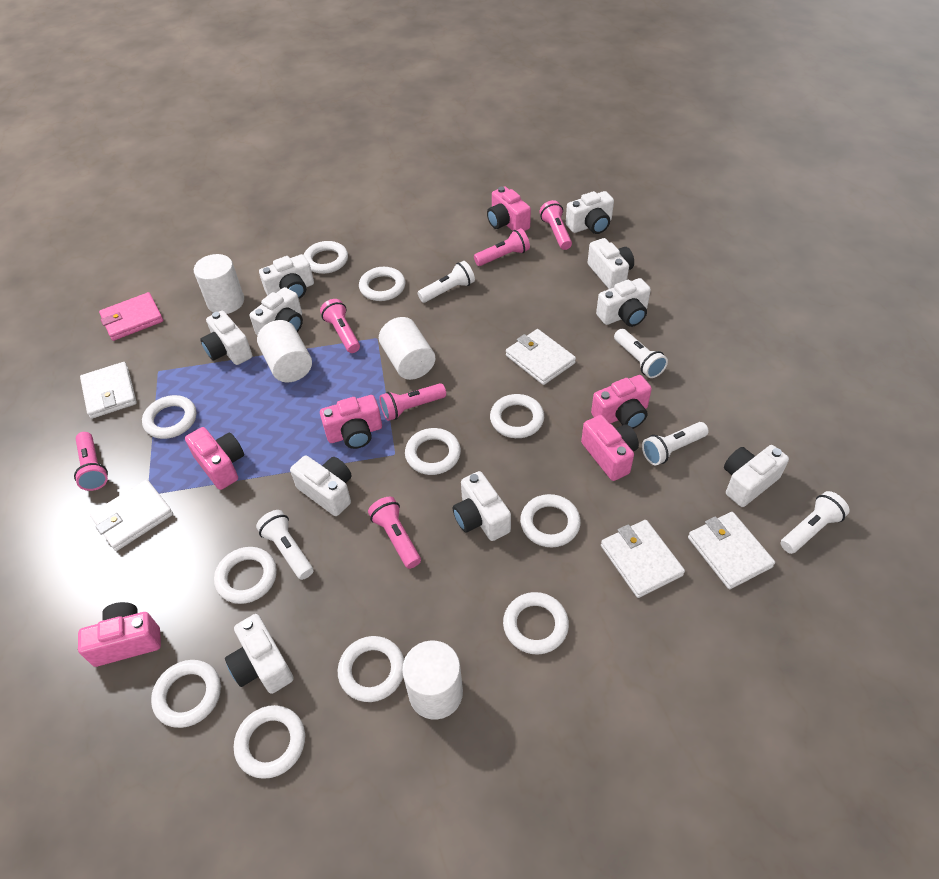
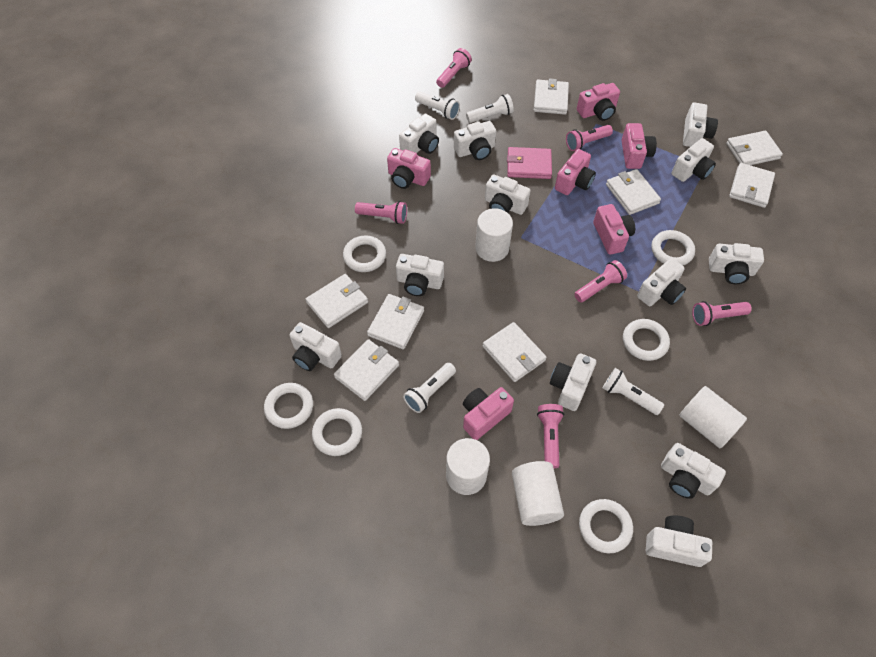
white camera: [200,311,253,365] [225,614,294,694] [250,287,303,336] [259,254,314,299] [290,455,352,516] [453,471,511,541] [566,191,614,234] [588,238,634,289] [596,278,651,327] [724,445,789,507] = 10 -> [289,322,342,371] [396,254,444,296] [399,114,439,154] [454,121,496,160] [485,174,531,215] [550,353,596,411] [637,258,686,306] [646,515,712,567] [661,443,726,499] [672,138,716,182] [683,102,718,147] [709,243,764,284] = 12
white flashlight: [256,510,313,580] [417,261,475,303] [614,329,668,378] [642,422,709,465] [781,491,849,554] = 5 -> [403,363,456,413] [415,92,460,120] [466,94,514,123] [603,368,664,415] = 4
white ring: [142,395,196,439] [151,660,221,728] [214,547,277,604] [234,705,305,779] [304,241,348,274] [338,636,404,702] [359,267,405,301] [405,428,461,475] [490,394,544,438] [503,592,569,655] [520,494,581,547] = 11 -> [264,383,313,429] [312,408,362,456] [343,235,386,272] [579,499,633,553] [623,319,670,361] [651,230,695,265] = 6
white wallet: [80,362,137,419] [90,479,173,551] [506,329,576,385] [601,520,685,598] [688,512,775,589] = 5 -> [305,274,368,328] [334,339,399,401] [367,294,424,349] [483,322,547,382] [534,78,569,115] [606,169,661,215] [726,131,783,165] [729,163,775,208] = 8

